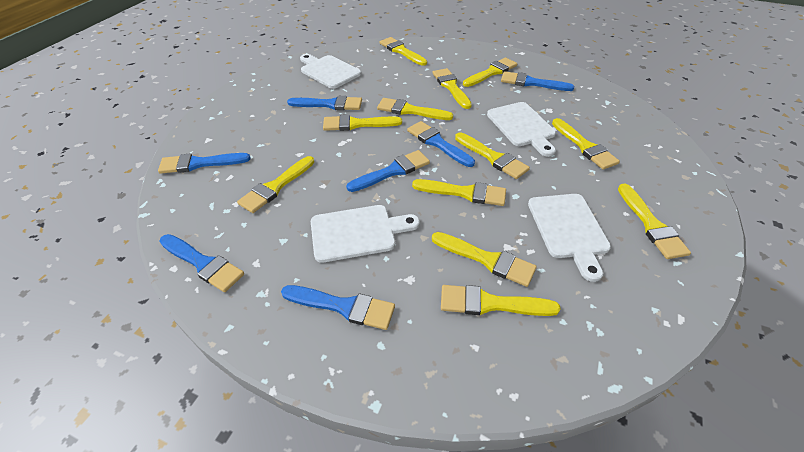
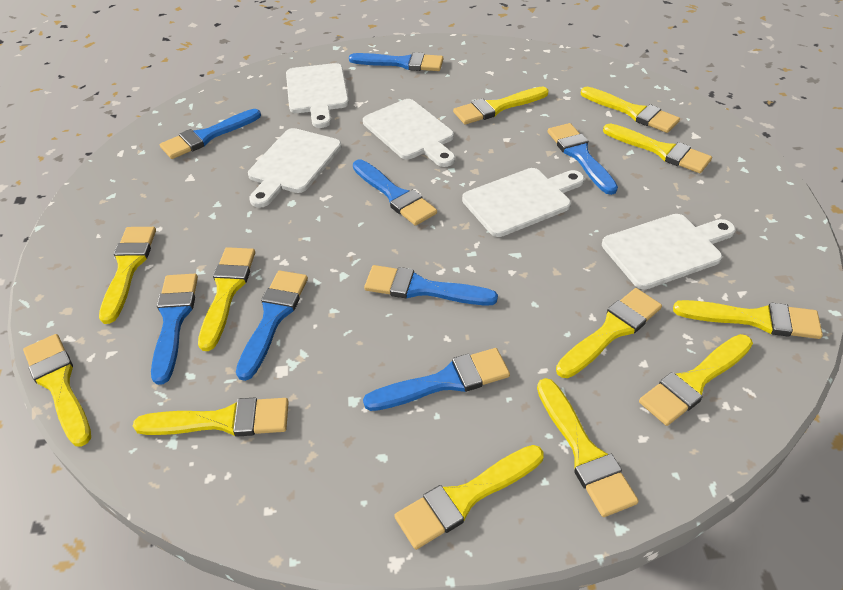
blue brush: [158,153,251,174] [159,234,244,292] [281,285,395,330] [287,96,362,110] [346,150,430,192] [407,121,475,167] [501,71,574,91] = 7 -> [151,274,198,385] [160,109,261,159] [236,271,308,381] [349,52,443,71] [353,160,437,226] [363,348,510,411] [364,265,498,306] [548,123,618,195] = 8
white cutting board: [300,54,361,89] [311,205,420,263] [487,102,556,157] [528,194,611,282] = 4 -> [248,128,342,208] [286,63,349,128] [363,99,455,167] [462,168,584,237] [602,214,736,289] = 5

